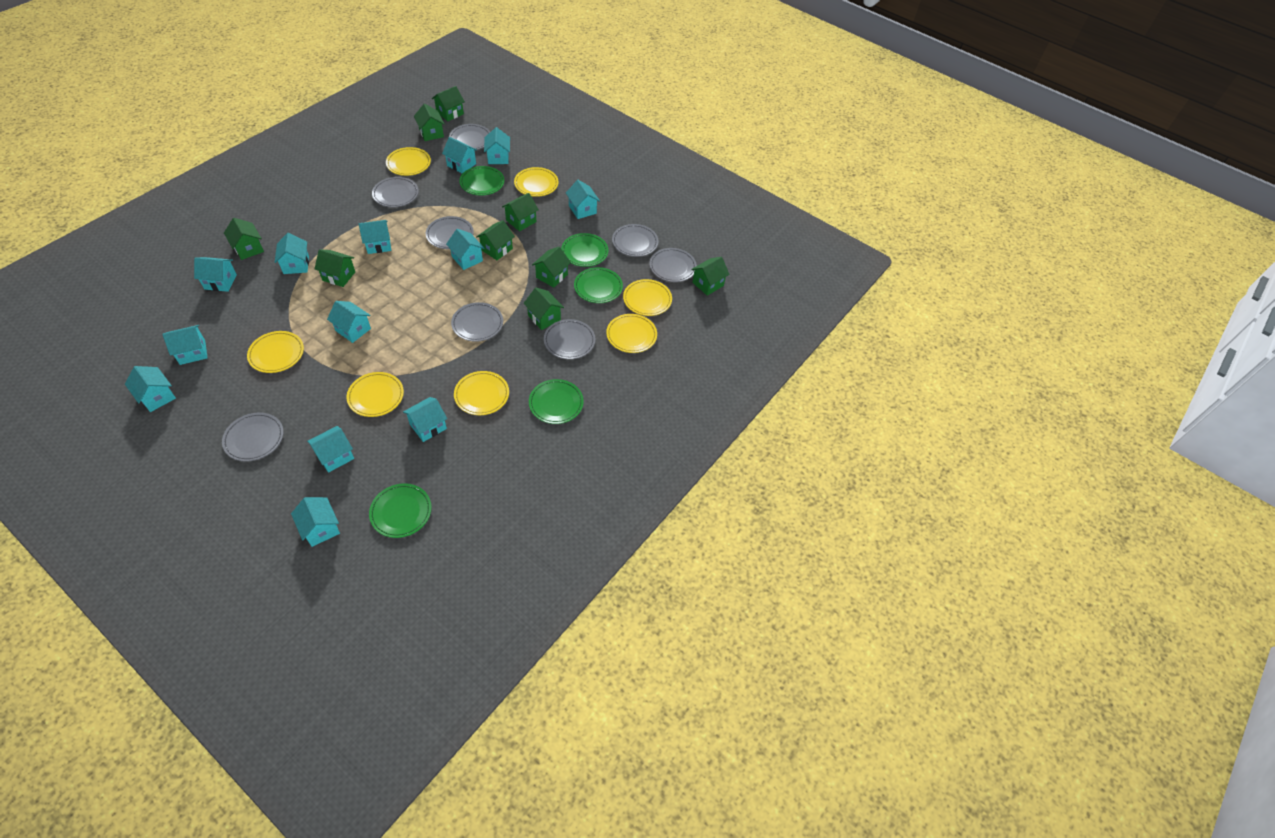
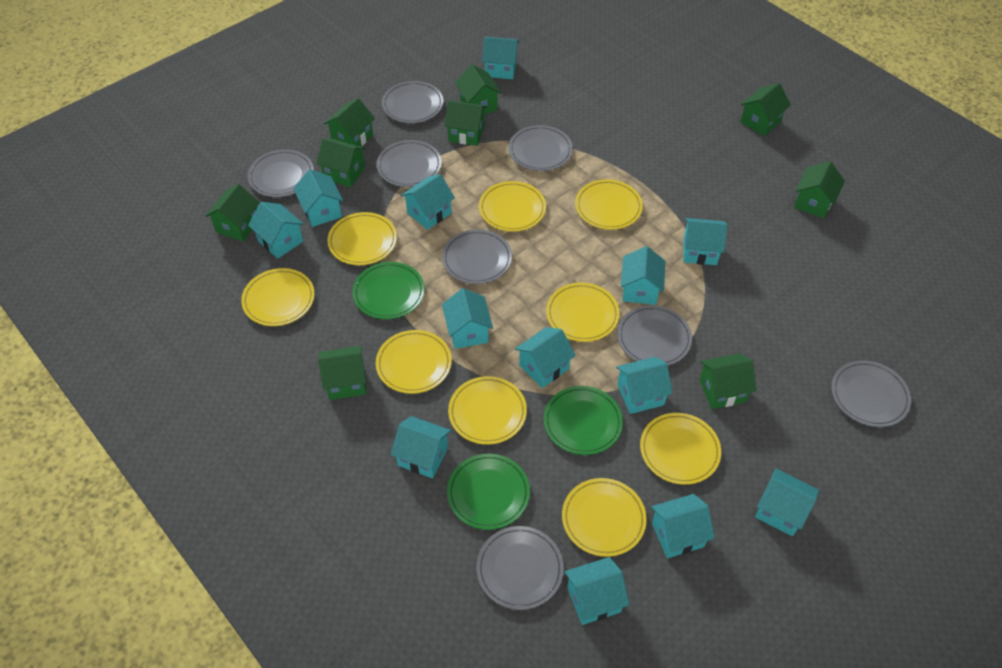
green plate: [369,483,432,538] [459,166,505,196] [529,379,584,424] [561,233,609,267] [574,267,623,303] = 5 -> [352,262,425,319] [447,454,530,530] [544,386,623,455] = 3
yellow plate: [247,331,304,373] [347,372,404,417] [386,147,431,176] [454,371,509,415] [514,167,559,197] [606,314,657,353] [623,279,672,316] = 7 -> [241,268,315,326] [327,212,397,265] [376,330,452,394] [448,376,527,445] [479,181,546,232] [546,283,619,342] [562,478,647,557] [575,179,643,230] [640,413,721,485] = 9

